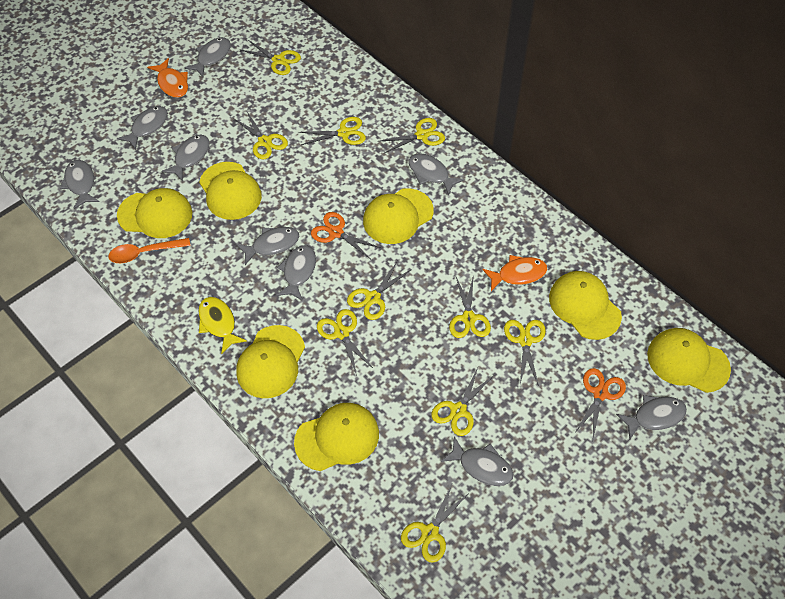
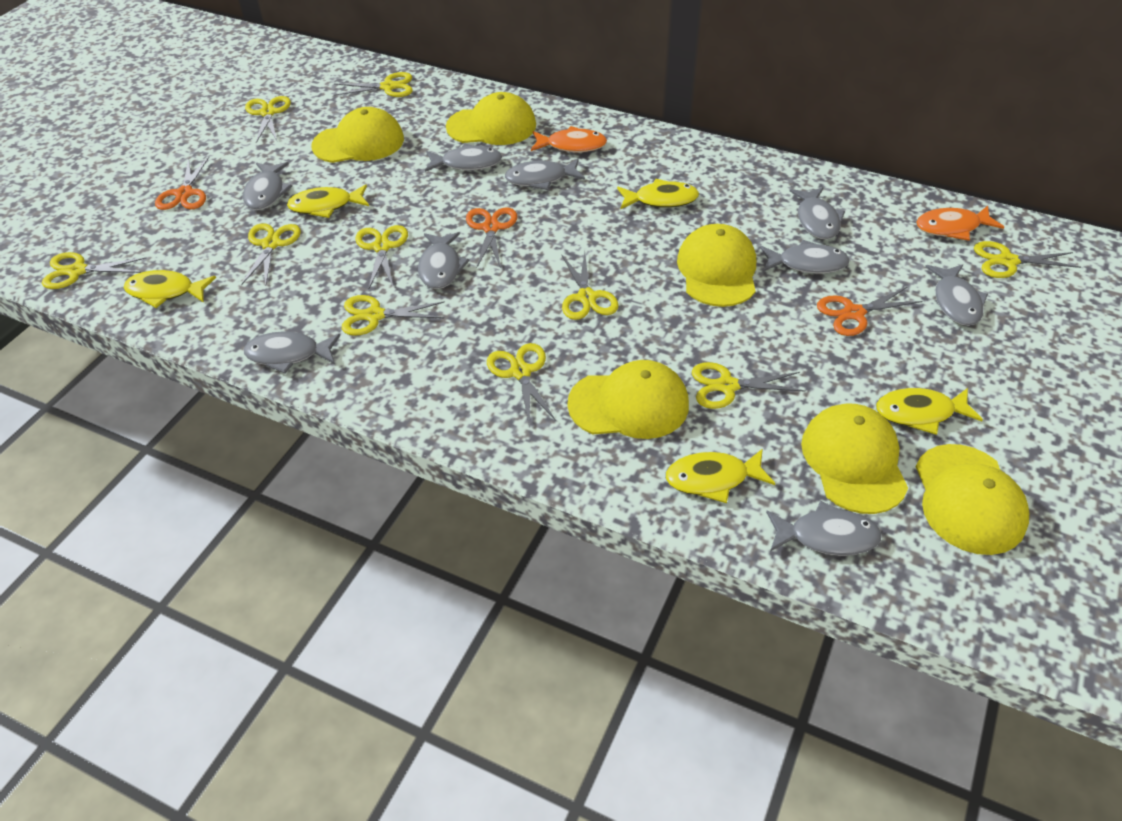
orange scissors: [311,212,381,259] [574,368,626,439] = 2 -> [155,157,209,210] [466,208,517,268] [817,287,922,336] = 3
orange spoon: [108,238,191,263] = 1 -> none = 0
yellow cap: [117,188,192,238] [199,162,262,220] [236,325,305,398] [294,403,379,471] [363,188,434,244] [549,271,622,340] [647,328,731,393] = 7 -> [311,107,404,163] [446,92,536,145] [567,360,689,439] [677,224,756,307] [801,404,908,514] [916,444,1029,555] = 6
yellow fish: [198,297,247,354] = 1 -> [124,270,216,308] [287,184,369,218] [617,179,699,210] [666,448,775,503] [876,388,983,435] = 5

